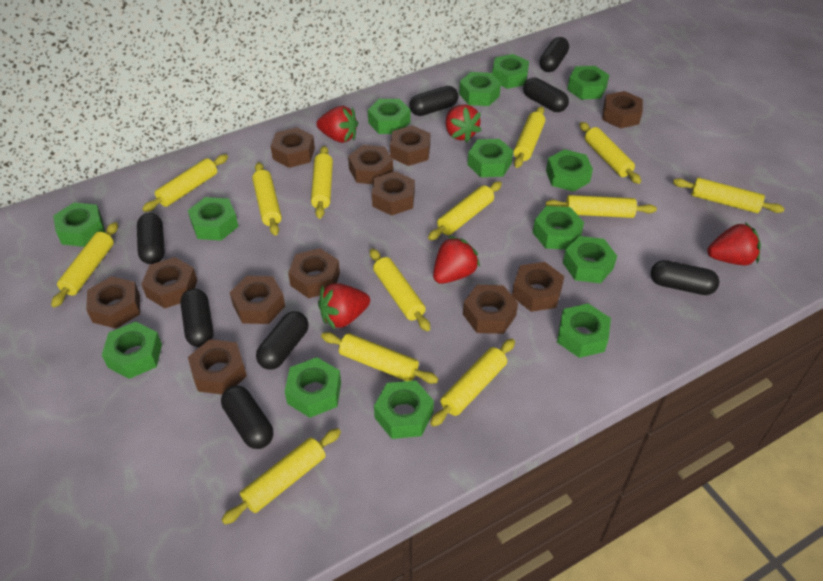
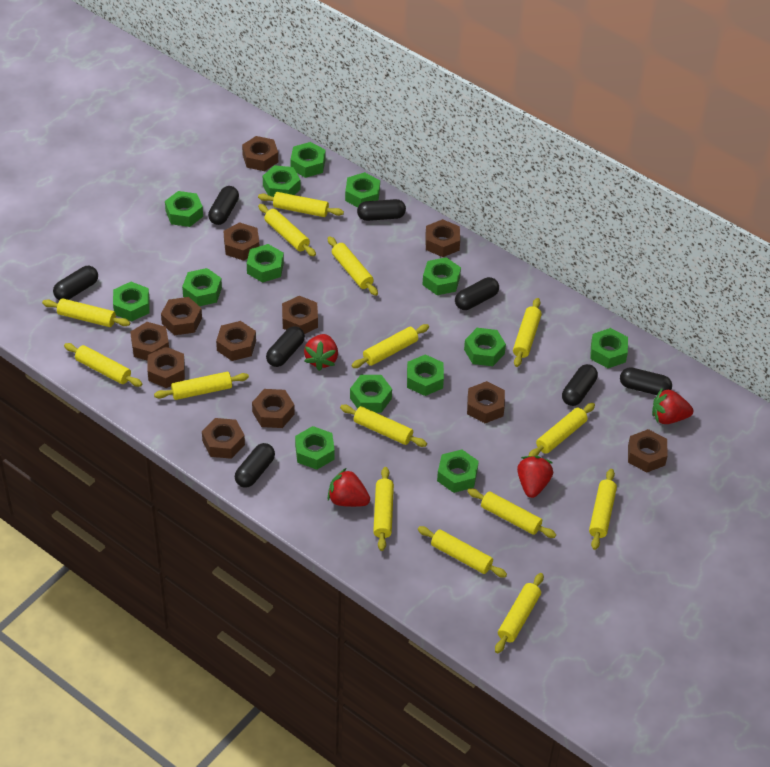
red strawberry: [316,106,358,143] [318,283,370,330] [433,236,480,284] [446,104,482,142] [707,222,761,265] = 5 -> [304,334,338,371] [328,468,370,507] [517,456,553,498] [652,389,693,424] = 4
yellow rolling pin: [51,222,118,308] [142,154,228,212] [222,428,341,524] [252,162,282,236] [311,146,333,219] [321,332,438,384] [370,248,430,331] [428,181,502,240] [430,339,515,427] [513,106,545,168] [546,195,657,218] [580,122,641,184] [673,178,785,213] = 13 -> [42,298,130,327] [64,343,142,387] [154,372,249,400] [258,192,344,217] [258,204,316,256] [327,236,378,296] [340,405,427,447] [352,324,429,368] [373,467,394,551] [418,526,507,578] [467,488,556,538] [495,573,544,654] [513,298,542,367] [528,403,595,456] [589,469,617,550] = 15

